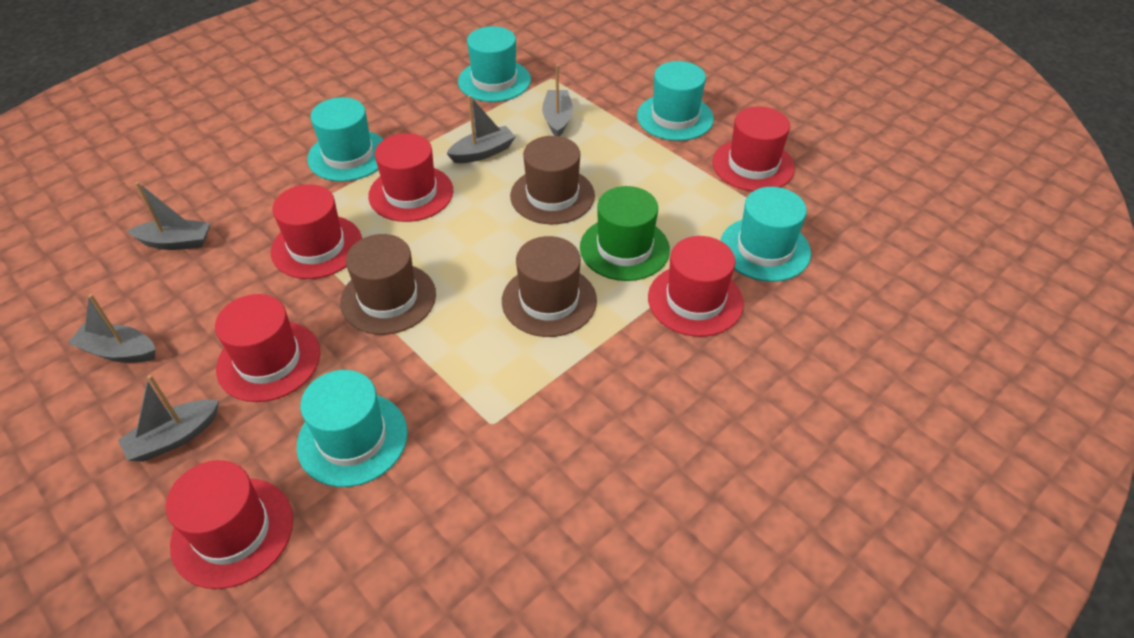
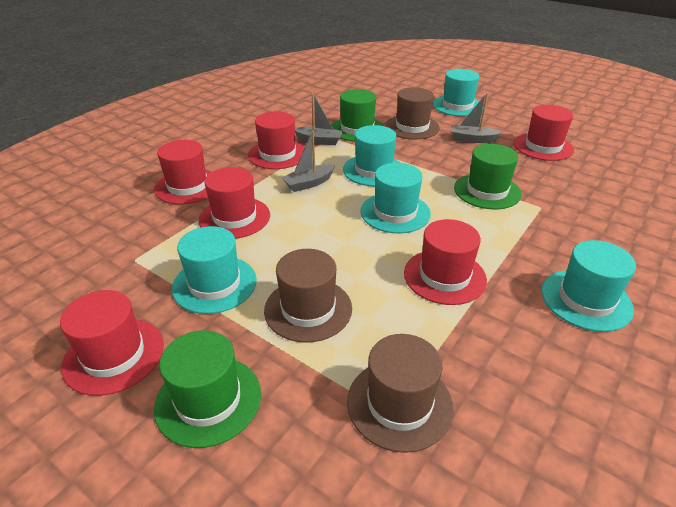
green hat: [580,186,670,281] = 1 -> [154,330,261,448] [332,89,383,141] [454,144,522,210] = 3
grey boat: [68,294,156,363] [118,375,219,462] [128,182,210,250] [446,95,516,163] [542,65,573,136] = 5 -> [281,131,335,192] [295,93,343,145] [451,93,502,143] = 3

